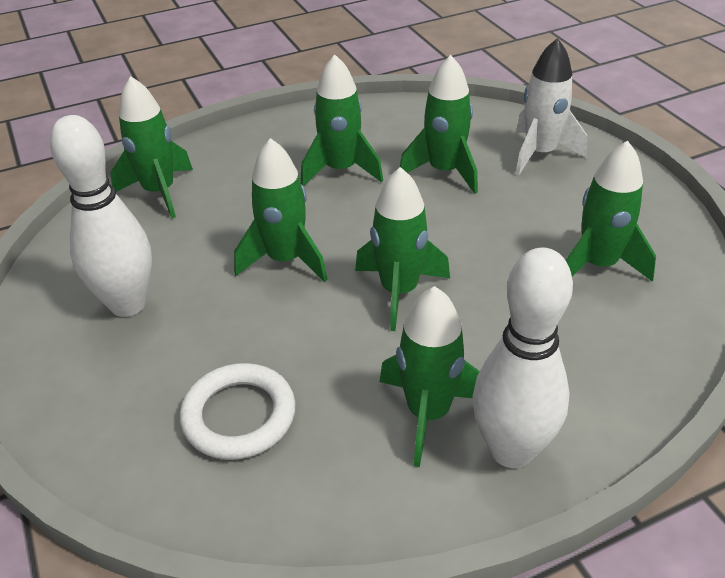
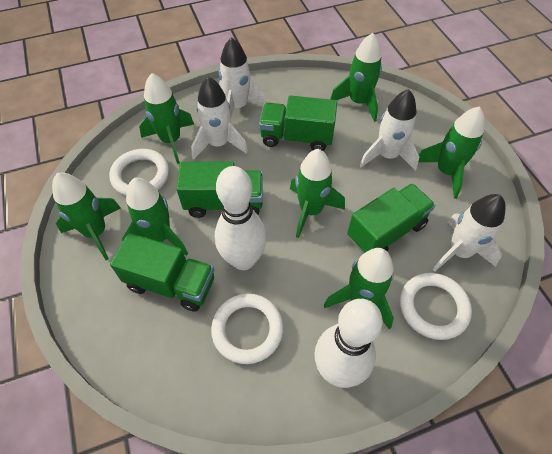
green truck: none = 0 -> [110,233,214,312] [176,162,263,218] [259,96,337,151] [347,183,435,254] = 4
white ring: [179,363,296,460] = 1 -> [109,149,169,196] [211,294,284,364] [400,273,472,340] = 3
white rocket: [515,38,587,176] = 1 -> [191,77,248,160] [219,37,267,120] [360,89,419,171] [432,194,506,272] = 4

